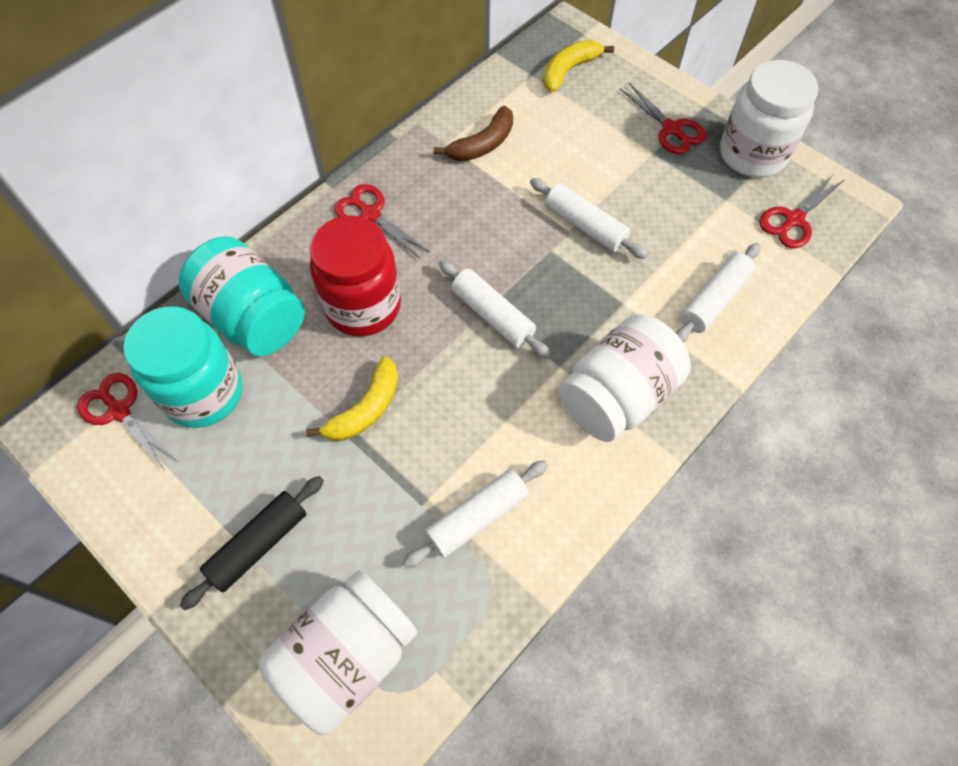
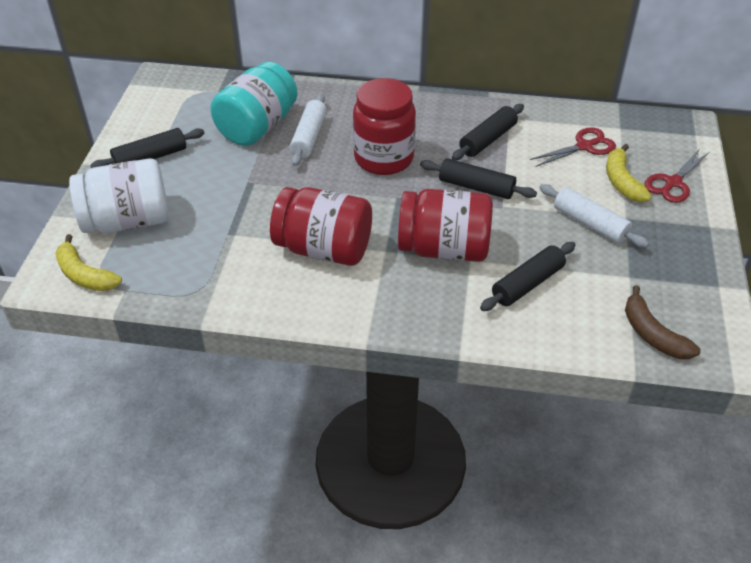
black rolling pin: [180,476,324,610] = 1 -> [90,128,204,168] [420,158,537,199] [452,104,524,160] [480,242,575,311] = 4
red jar: [310,216,401,336] = 1 -> [270,187,372,266] [353,78,416,175] [398,189,493,262] = 3
red scissors: [77,373,177,472] [334,184,430,259] [620,83,706,154] [759,175,844,248] = 4 -> [530,128,616,167] [644,150,710,203] = 2
turquoise jar: [123,306,242,428] [179,236,305,356] = 2 -> [210,62,298,146] = 1
white jar: [258,570,417,735] [559,314,691,442] [720,60,819,178] = 3 -> [69,158,169,233] = 1
white rolling pin: [403,460,548,568] [439,260,551,359] [530,178,648,259] [675,243,761,343] = 4 -> [290,94,327,166] [539,184,649,248] = 2

